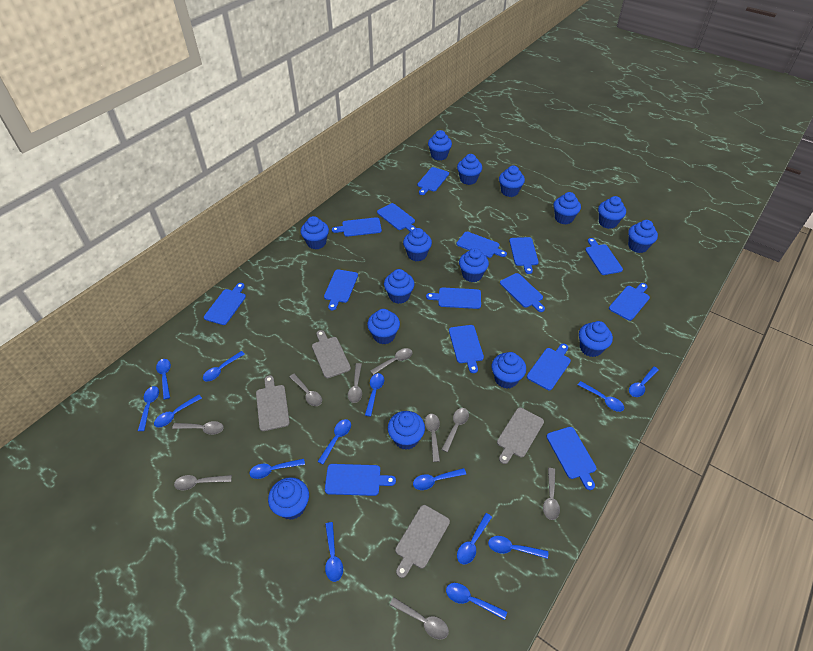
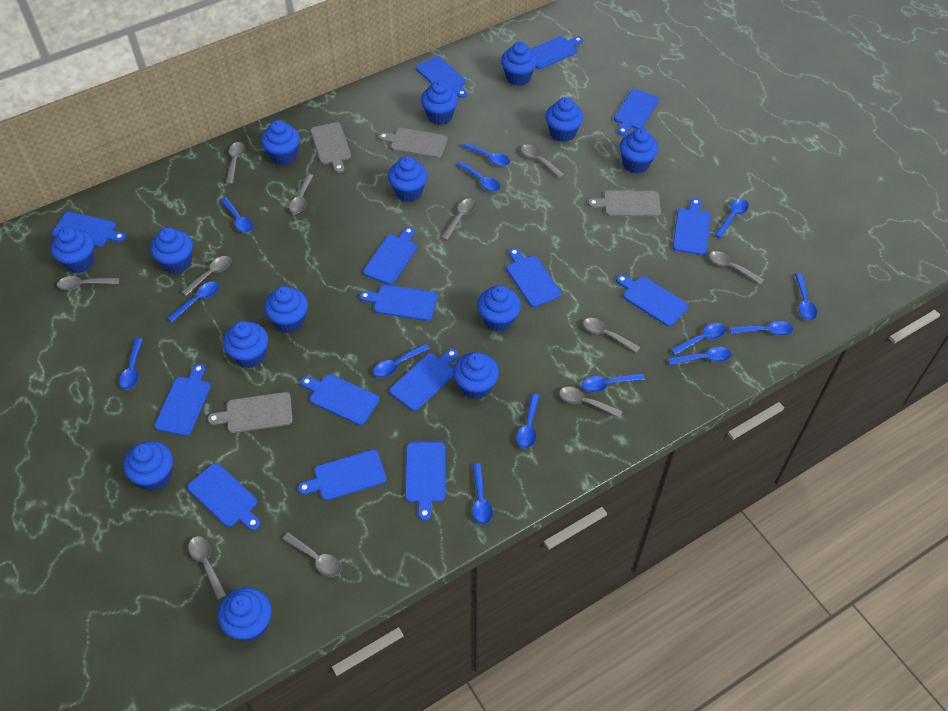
blue cupcake: [268,477,309,520] [301,216,329,250] [367,309,400,344] [384,269,415,304] [388,411,425,450] [403,228,432,261] [428,130,452,161] [457,154,482,185] [459,248,489,282] [492,352,526,389] [499,165,525,197] [553,192,581,224] [579,321,613,357] [598,196,626,229] [628,220,658,253] = 15 -> [51,227,94,273] [123,441,173,491] [150,227,193,274] [218,587,272,641] [223,321,268,368] [261,120,300,165] [264,286,308,333] [388,156,428,202] [421,80,458,125] [453,352,499,400] [477,285,521,332] [501,42,537,86] [545,97,583,142] [620,128,659,174] = 14
grey spoon: [172,421,224,435] [174,475,232,490] [289,374,322,406] [348,363,362,403] [370,348,413,375] [390,597,449,640] [425,414,440,462] [441,408,469,452] [543,468,560,520] = 9 -> [57,276,119,290] [181,256,231,296] [188,536,226,600] [226,142,245,184] [282,532,341,577] [289,174,314,214] [441,199,476,240] [521,144,564,178] [559,387,622,418] [583,318,640,353] [709,251,764,284] = 11

